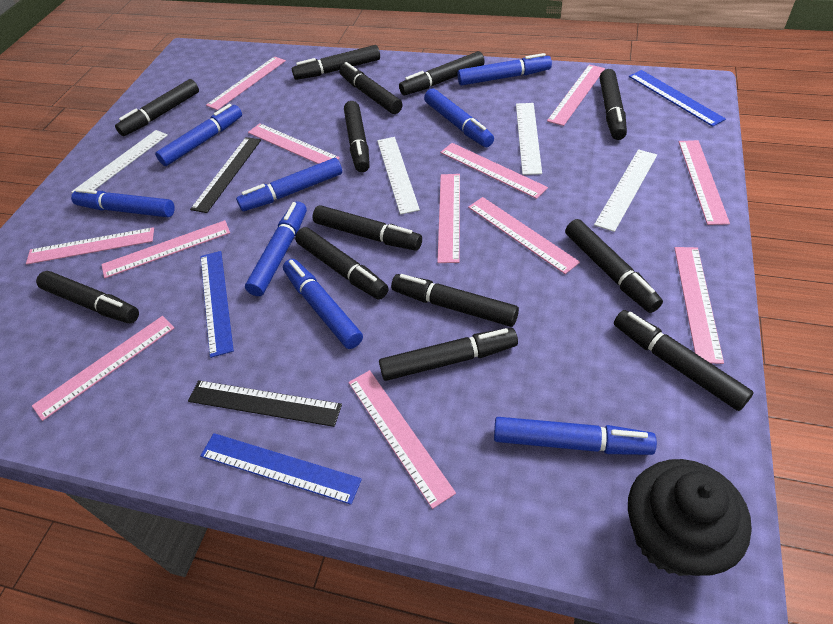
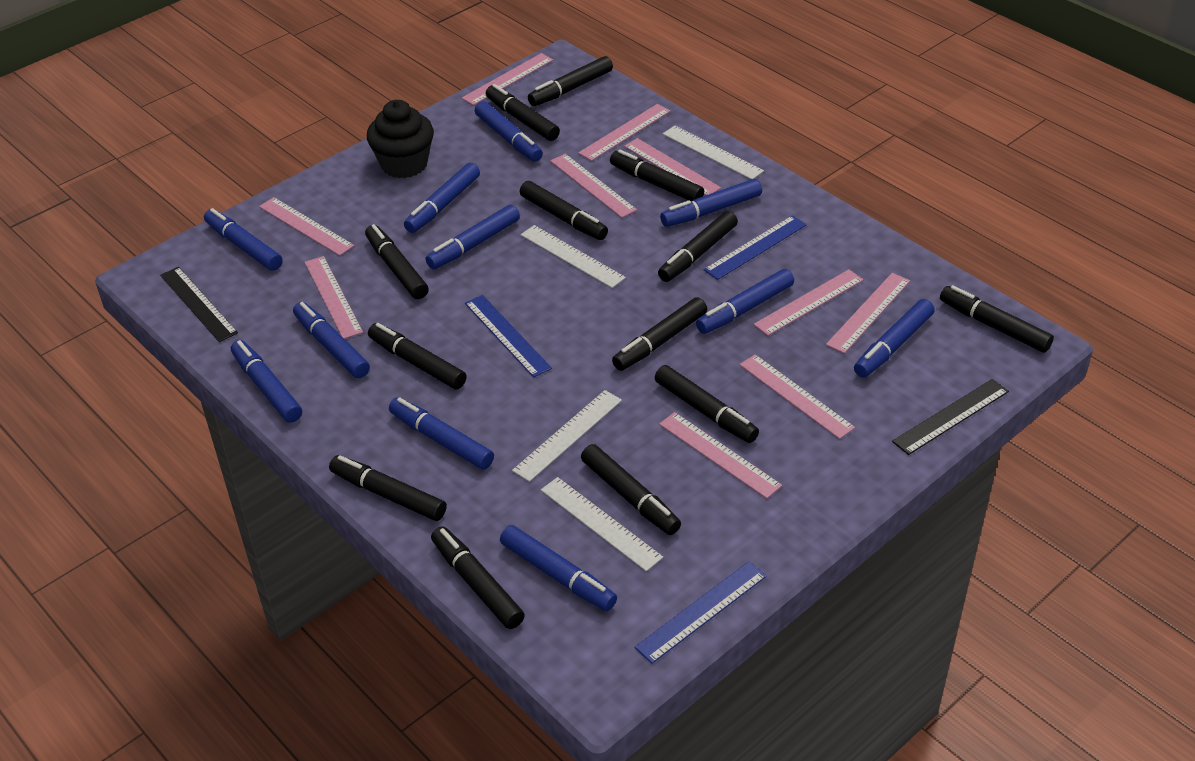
blue marker: [71,188,175,217] [155,104,242,166] [236,158,342,211] [245,201,307,296] [283,259,363,349] [424,88,494,147] [457,53,552,86] [494,417,657,455] = 8 -> [204,208,283,271] [231,340,302,422] [293,302,370,378] [389,397,494,470] [404,163,480,233] [425,205,520,269] [475,101,543,162] [500,525,617,611] [660,179,762,227] [696,269,794,334] [854,299,935,378] = 11
pink ruler: [26,227,154,264] [32,316,174,421] [101,220,230,278] [206,56,286,110] [248,123,340,164] [348,370,456,509] [437,174,460,263] [440,143,548,199] [468,197,580,274] [547,65,605,126] [674,247,724,364] [679,140,730,225] = 12 -> [259,197,354,256] [305,256,363,339] [462,53,553,105] [550,154,637,218] [578,104,671,161] [624,138,721,195] [659,412,782,499] [739,354,855,439] [754,269,863,336] [826,273,910,354] = 10

